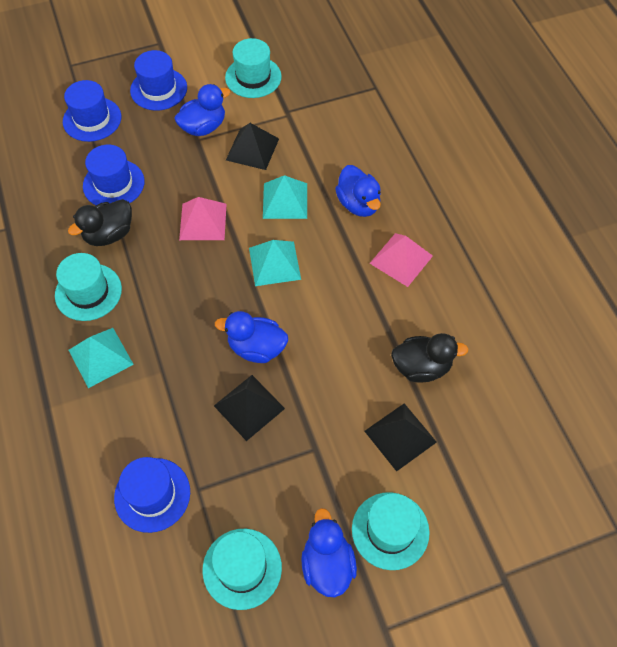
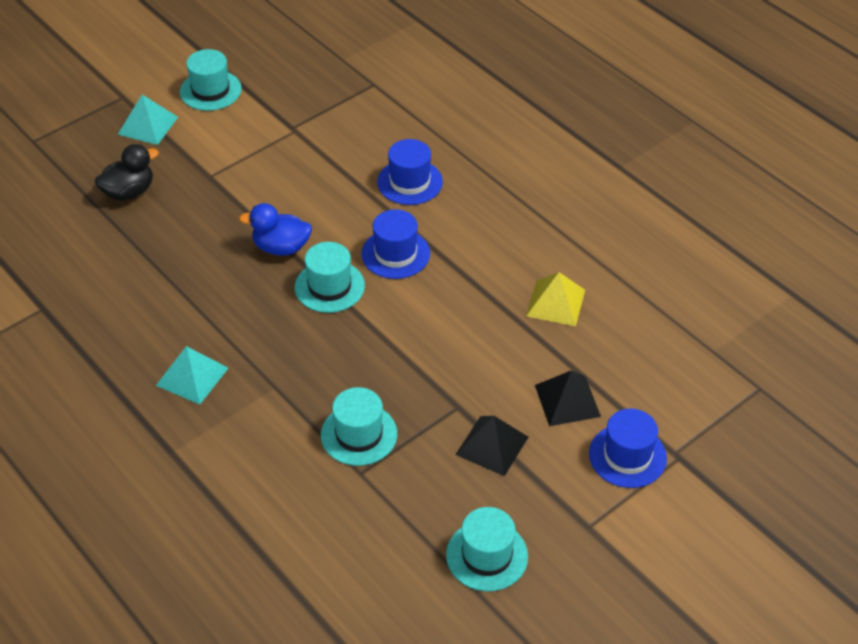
black duck: [68,199,132,246] [391,333,468,383] = 2 -> [95,144,159,201] = 1
black pyramid: [214,375,285,441] [226,123,279,170] [365,403,437,472] = 3 -> [455,416,528,476] [535,370,601,426] = 2
blue duck: [174,84,230,136] [215,311,288,363] [301,508,357,597] [335,165,381,217] = 4 -> [239,203,312,255] = 1
blue hat: [63,80,121,142] [83,144,145,205] [114,457,190,533] [130,50,187,110] = 4 -> [361,209,430,279] [377,139,443,205] [589,409,667,488] = 3
pink pyramid: [179,197,226,240] [369,233,433,287] = 2 -> none = 0
turquoise pyramid: [69,328,134,388] [249,240,301,286] [263,175,307,219] = 3 -> [118,95,178,145] [156,346,228,405] = 2
yellow pyramid: none = 0 -> [526,272,585,326] = 1

